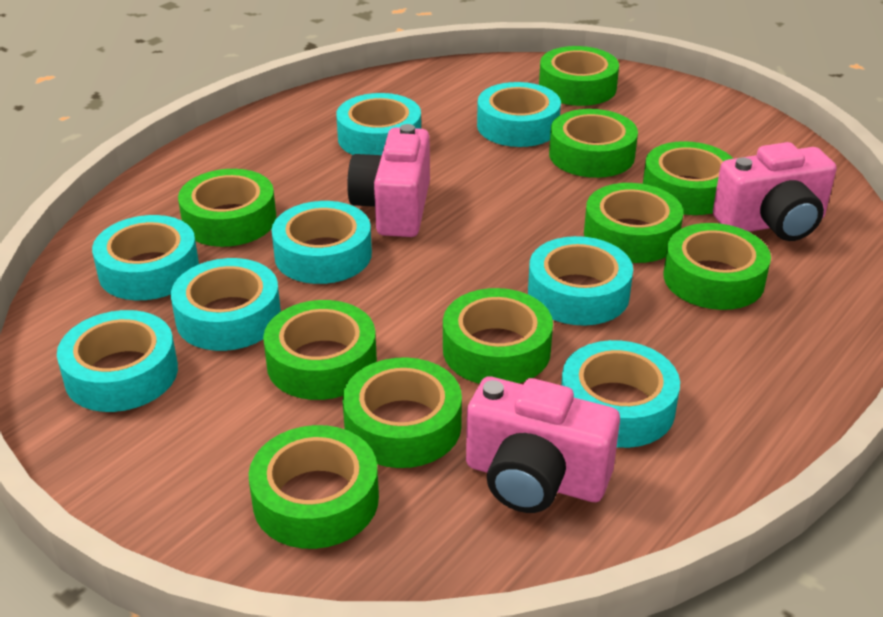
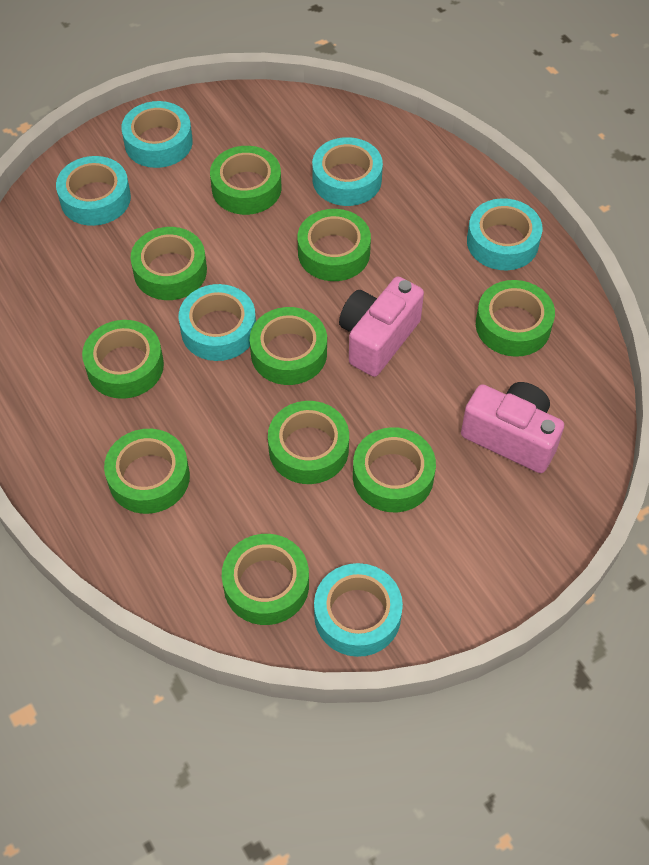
pink camera: [347,124,430,237] [466,377,620,513] [713,142,837,241] = 3 -> [339,277,424,377] [461,382,564,473] = 2
turquoise tape: [57,310,178,412] [92,215,199,300] [171,258,281,351] [272,201,372,284] [336,93,421,155] [477,82,561,147] [528,236,633,325] [561,340,680,448] = 8 -> [56,156,131,226] [121,101,193,168] [179,284,256,361] [312,137,383,206] [314,563,403,657] [467,198,543,270] = 6

